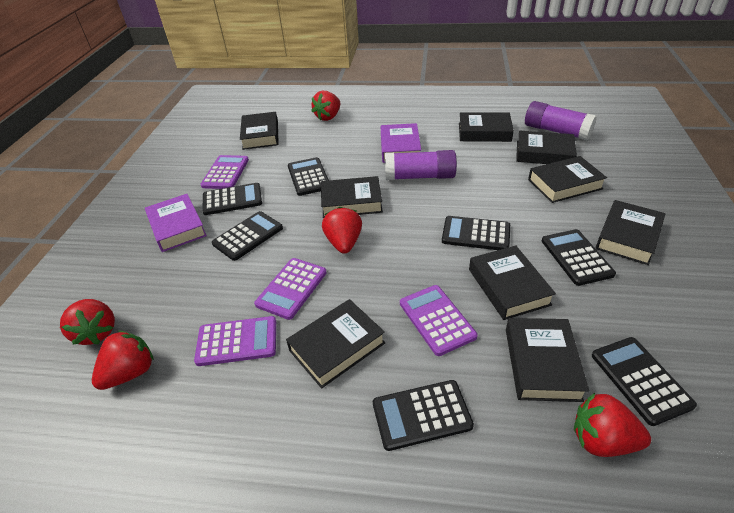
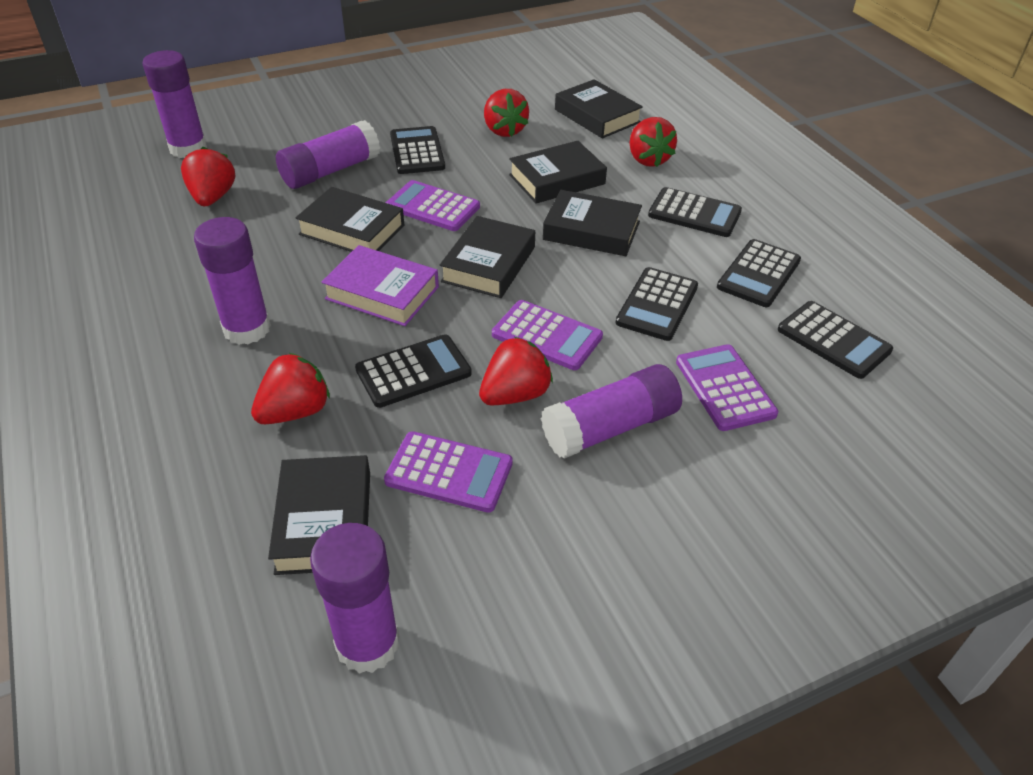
black book: [240,112,279,150] [286,299,385,389] [321,176,383,218] [459,113,514,142] [469,245,556,320] [506,318,589,402] [516,131,577,164] [528,156,607,203] [595,200,666,265] = 9 -> [268,455,370,575] [295,187,404,252] [440,216,535,298] [509,141,607,203] [543,190,642,256] [555,79,643,138] = 6
black calculator: [202,183,262,215] [212,211,283,261] [288,157,329,196] [373,380,474,451] [442,216,510,250] [542,229,616,286] [592,337,697,426] = 7 -> [355,334,472,408] [390,126,445,174] [616,267,698,341] [648,187,742,237] [717,239,801,307] [778,301,893,379] = 6
purple book: [145,194,207,252] [381,123,421,163] = 2 -> [322,245,439,326] = 1
purple glue stick: [385,150,457,180] [525,101,597,140] = 2 -> [142,50,207,158] [194,217,271,345] [276,120,380,189] [310,523,400,674] [541,364,682,459] = 5

